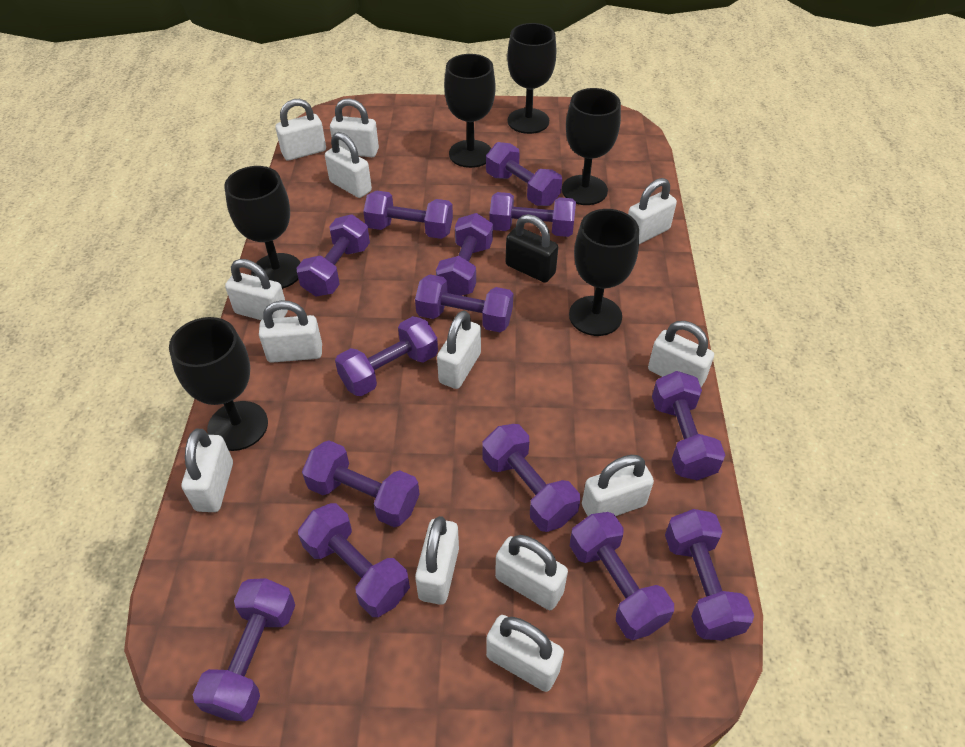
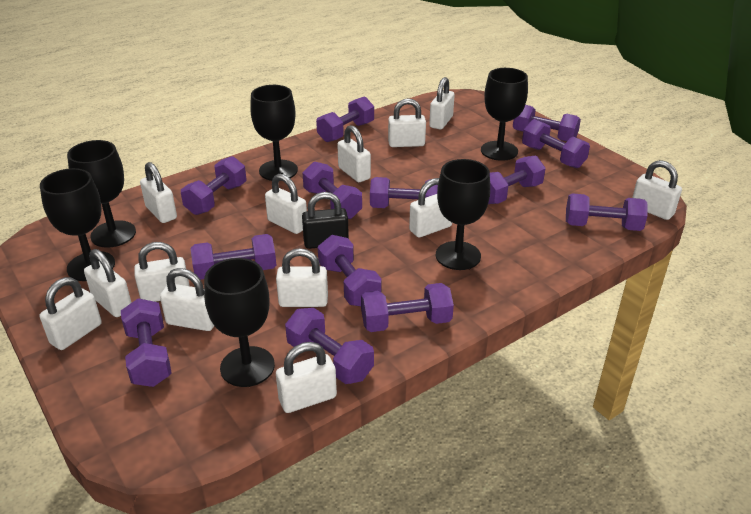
purple dumbbell: [192,578,295,722] [296,215,370,297] [298,503,410,617] [302,440,419,527] [335,316,438,396] [363,190,453,239] [415,274,513,332] [436,213,493,296] [483,424,580,532] [486,142,562,206] [489,192,576,237] [570,512,674,640] [652,371,725,480] [665,509,754,641] = 14 -> [121,298,172,387] [181,156,246,215] [191,234,276,280] [285,308,374,384] [302,162,362,219] [316,96,374,142] [318,235,381,306] [361,283,454,332] [370,177,438,208] [488,155,546,204] [513,105,581,142] [522,119,590,168] [566,193,648,231] = 13

